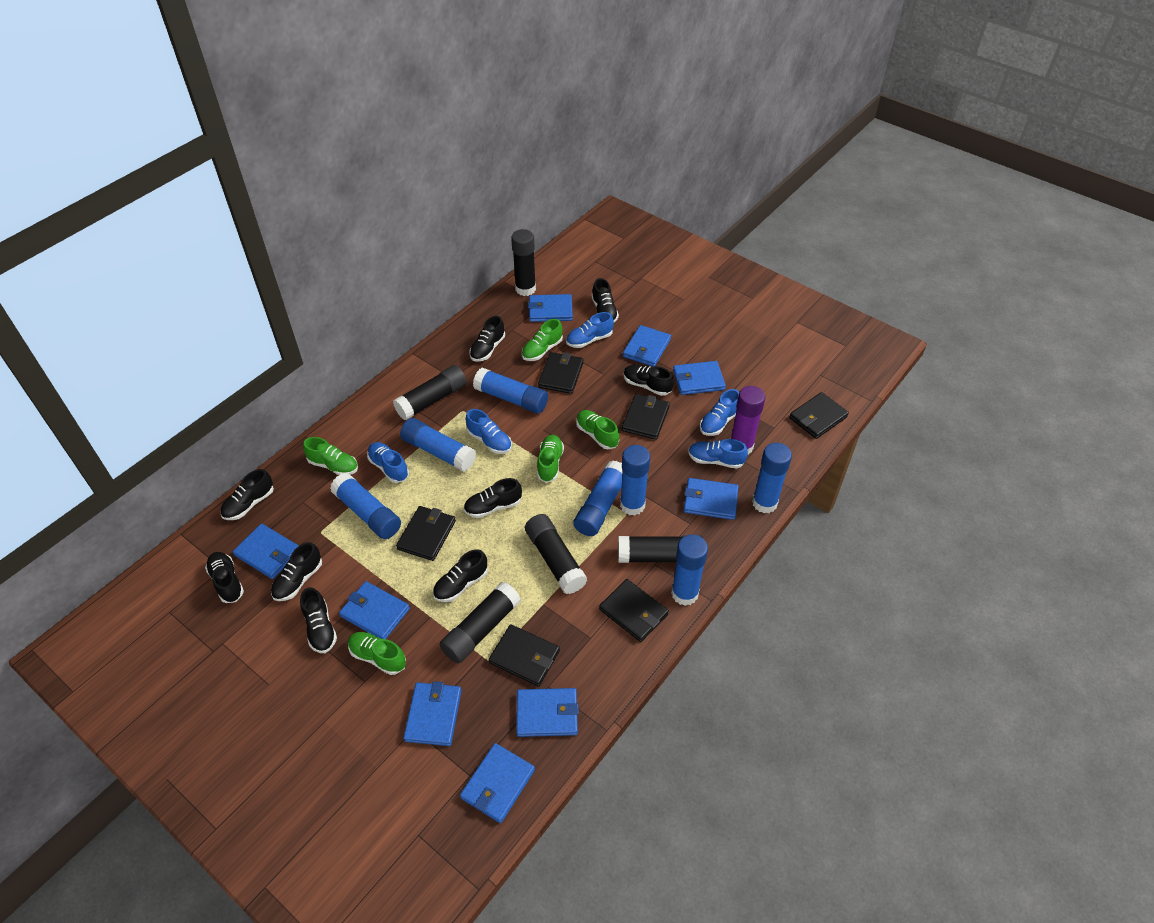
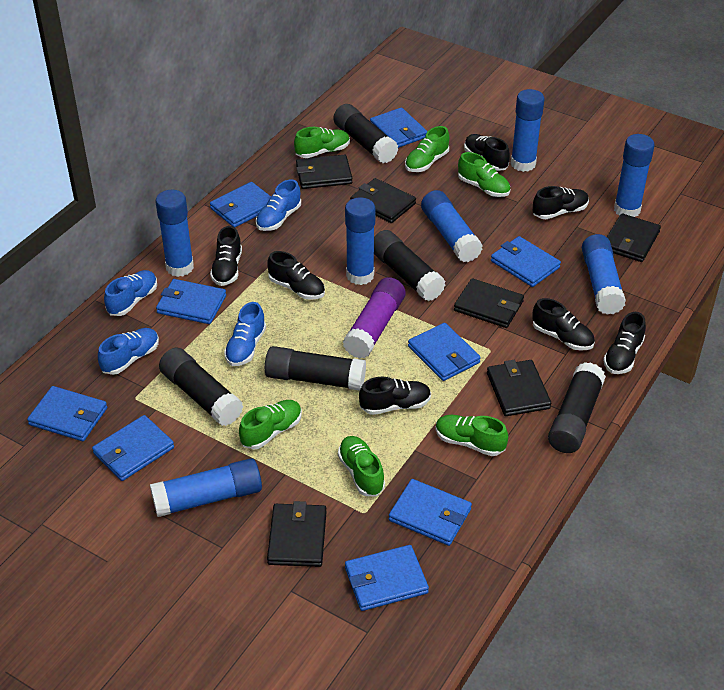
black shoe: [205,552,244,603] [220,469,274,520] [271,542,322,601] [300,587,337,653] [433,549,488,602] [464,478,522,518] [469,316,505,362] [592,278,619,322] [623,365,674,396] = 9 -> [210,226,242,286] [267,251,325,300] [359,377,431,415] [464,134,510,171] [532,298,595,351] [533,186,589,219] [603,312,646,374] = 7
blue shoe: [367,442,409,483] [466,409,512,454] [566,312,614,348] [688,439,748,468] [700,389,739,436] = 5 -> [98,328,159,375] [104,270,157,316] [224,302,266,366] [256,179,301,231] = 4
green shoe: [303,437,358,475] [348,632,406,675] [522,319,563,361] [537,435,564,483] [576,410,619,449] = 5 -> [239,400,302,449] [294,127,350,158] [338,436,385,496] [405,126,449,172] [435,415,508,456] [458,152,510,197] = 6

